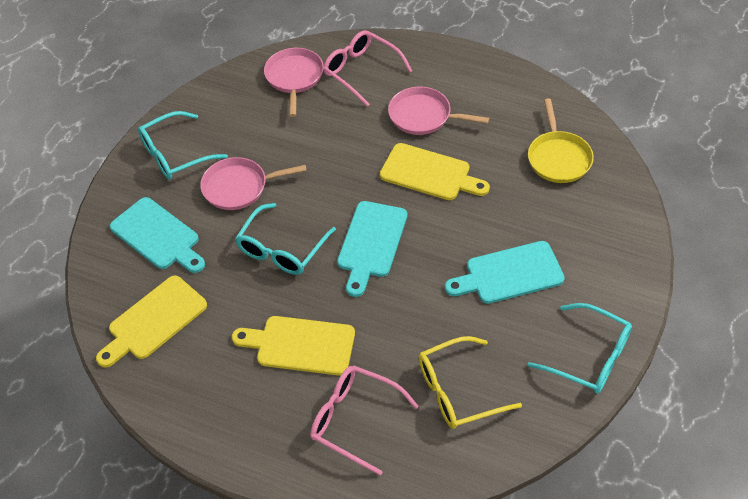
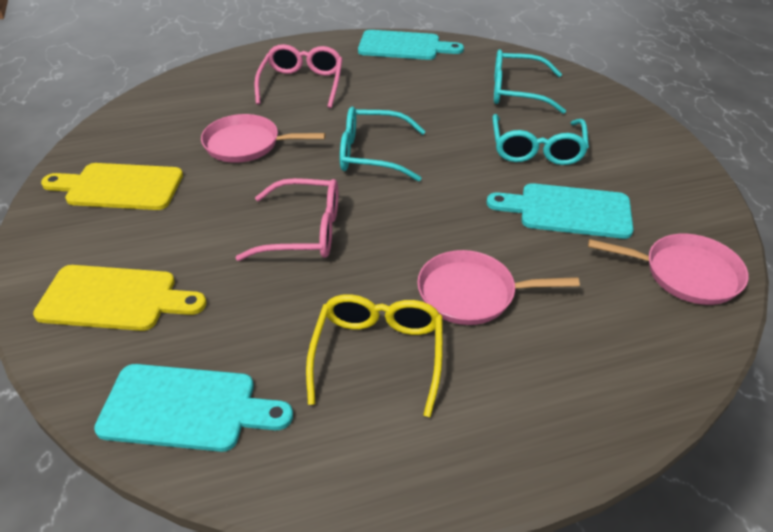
yellow cutting board: [96,276,207,368] [232,316,355,376] [380,143,490,200] = 3 -> [33,265,207,331] [41,163,183,210] = 2
yellow pan: [528,98,594,183] = 1 -> none = 0

